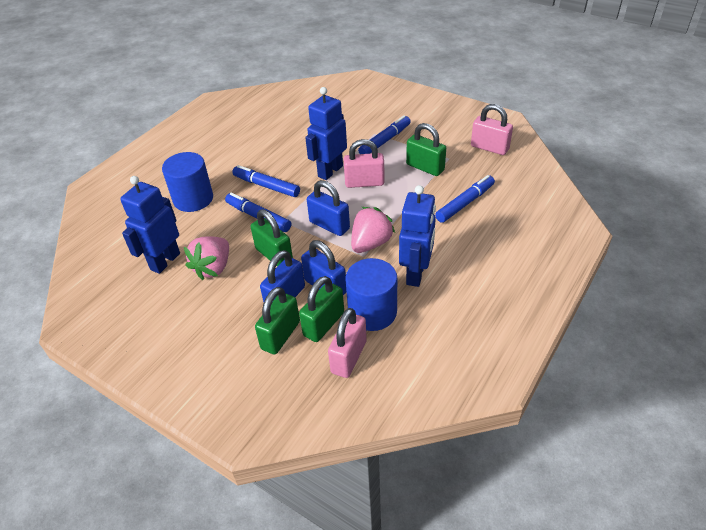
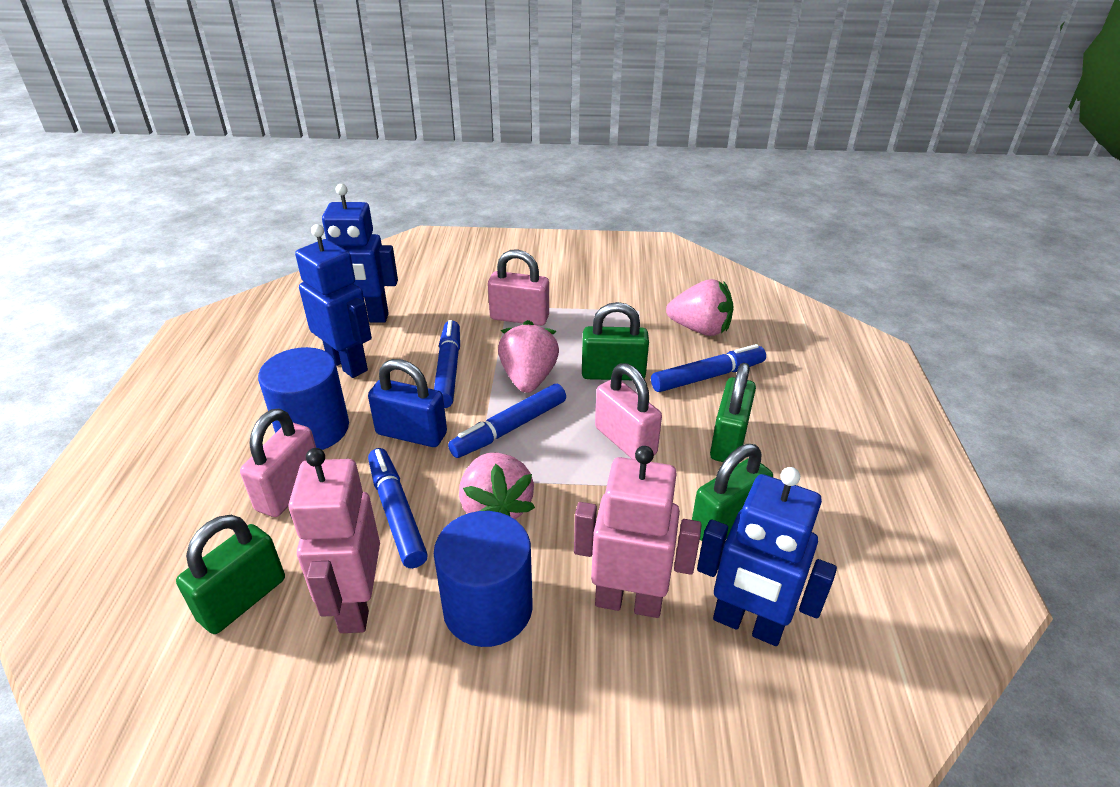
blue padlock: [260,250,305,302] [301,240,346,295] [307,180,350,236] = 3 -> [368,359,447,447] = 1
pink robot: none = 0 -> [289,448,380,633] [574,446,702,618] = 2
pink strawberry: [184,236,229,280] [351,207,395,253] = 2 -> [459,453,535,519] [498,320,559,393] [666,279,733,336] = 3

